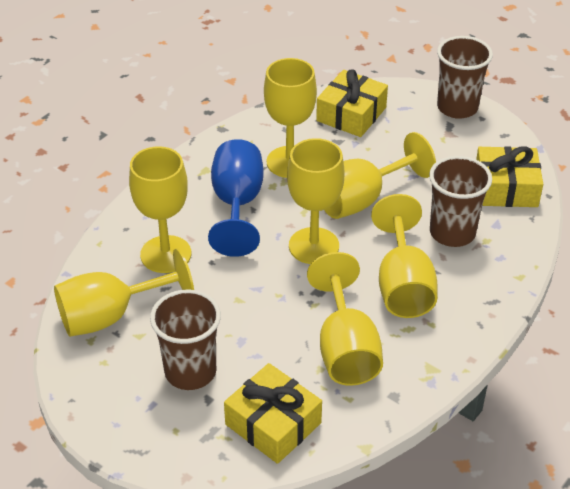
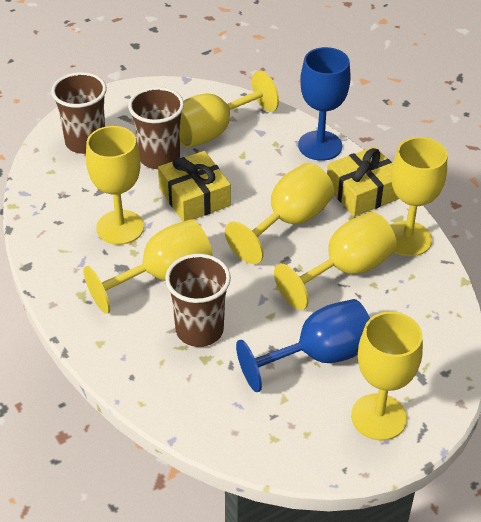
blue goblet: [208,139,263,257] = 1 -> [236,299,370,392] [298,47,351,161] = 2
yellow gift: [224,363,322,464] [316,69,388,137] [476,146,543,207] = 3 -> [158,151,231,221] [327,146,399,217] = 2

